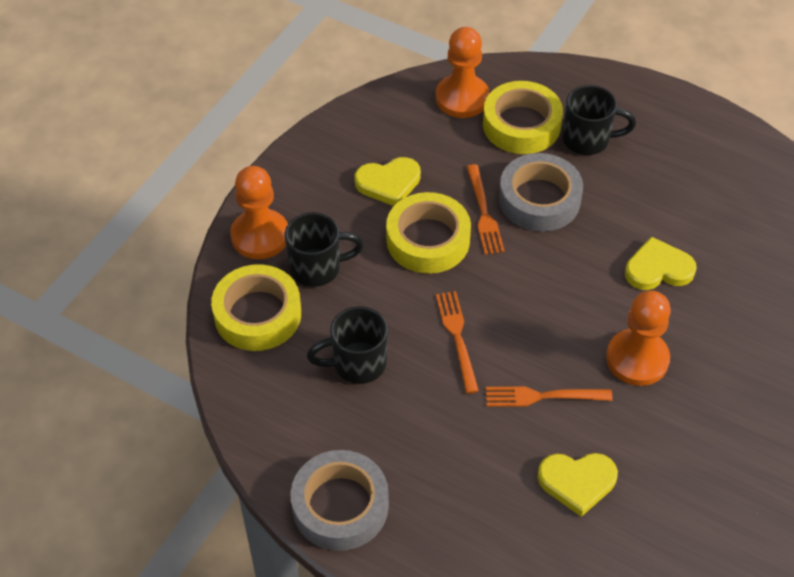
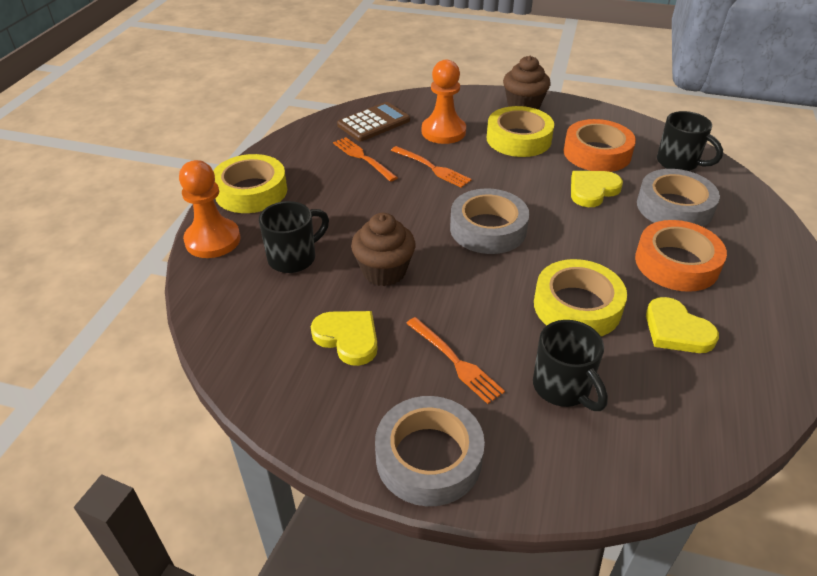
brown calculator: none = 0 -> [337,102,410,141] = 1
brown cupcake: none = 0 -> [351,213,416,286] [503,56,550,110] = 2
grey tape: [290,450,389,551] [499,153,583,232] = 2 -> [375,396,485,506] [450,188,529,254] [637,169,720,227] = 3
orange pawn: [230,166,288,259] [436,27,489,118] [606,291,671,386] = 3 -> [179,160,241,258] [422,59,466,144] = 2
orange tape: none = 0 -> [564,119,636,172] [635,220,727,292] = 2

